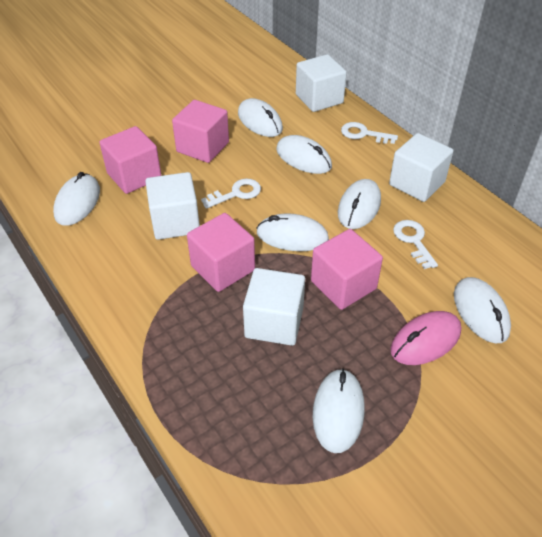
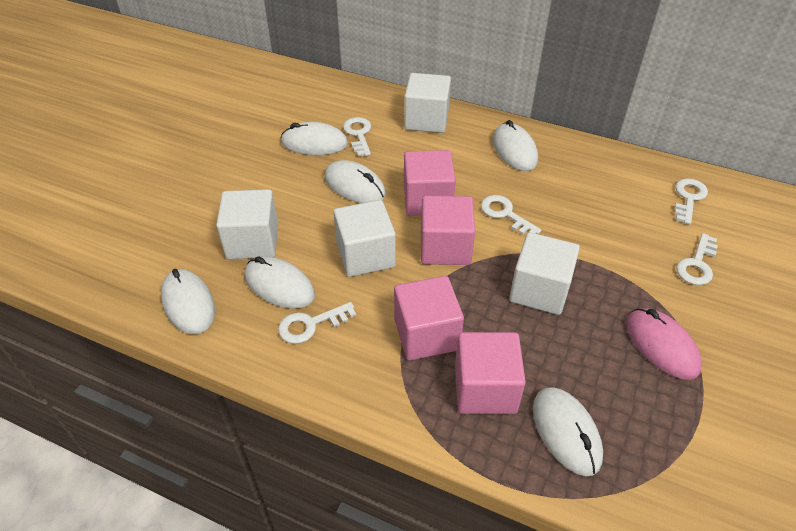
white key: [201,179,261,209] [341,122,398,144] [393,220,438,269] = 3 -> [278,302,356,344] [343,117,371,156] [481,195,541,235] [675,178,708,225] [676,233,718,285] = 5
white mouse: [53,172,100,226] [238,98,283,137] [257,213,329,251] [276,135,332,174] [313,368,365,453] [338,179,381,229] [454,277,511,343] = 7 -> [161,269,215,334] [245,256,315,309] [280,122,348,155] [324,160,386,203] [493,120,538,171] [533,387,603,476] = 6

